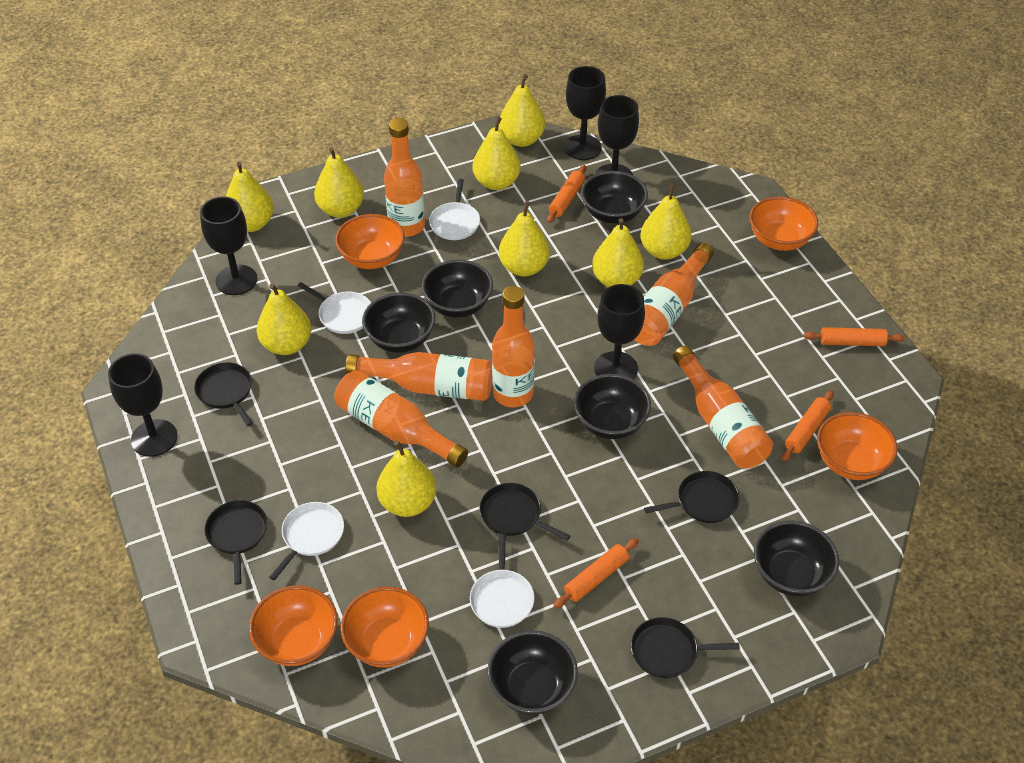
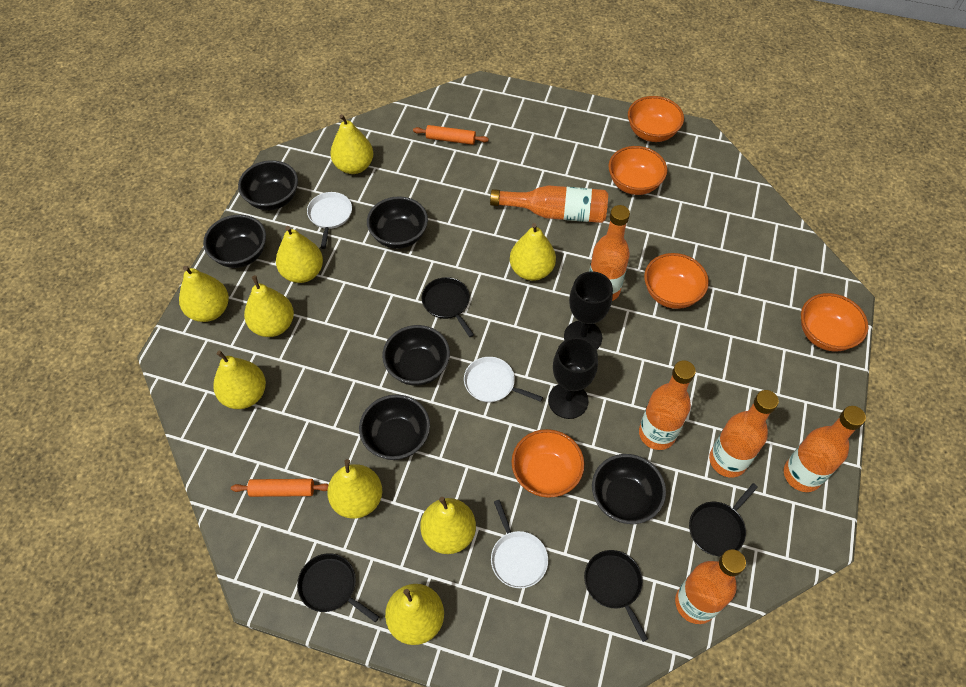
black goblet: [108,353,178,457] [200,197,257,295] [564,66,606,160] [594,284,645,380] [595,95,639,175] = 5 -> [548,337,598,419] [564,271,613,350] = 2
black pan: [194,362,253,426] [205,500,267,585] [479,483,570,541] [631,617,740,678] [644,471,739,523] = 5 -> [297,553,379,622] [422,277,474,337] [584,550,648,642] [689,483,758,556] = 4
orange rolling pin: [547,165,586,223] [553,538,639,608] [782,390,834,461] [803,327,905,346] = 4 -> [231,479,329,497] [413,125,489,145] = 2
white pan: [269,502,344,580] [298,282,371,334] [429,179,480,240] [470,534,535,628] = 4 -> [307,192,352,249] [464,357,543,402] [491,500,548,588] = 3

